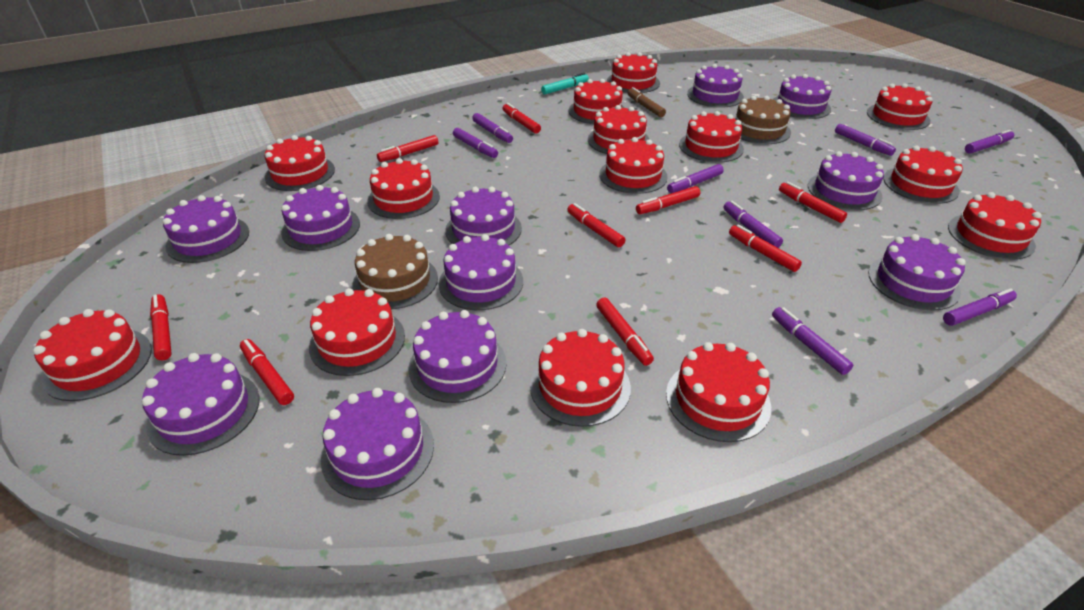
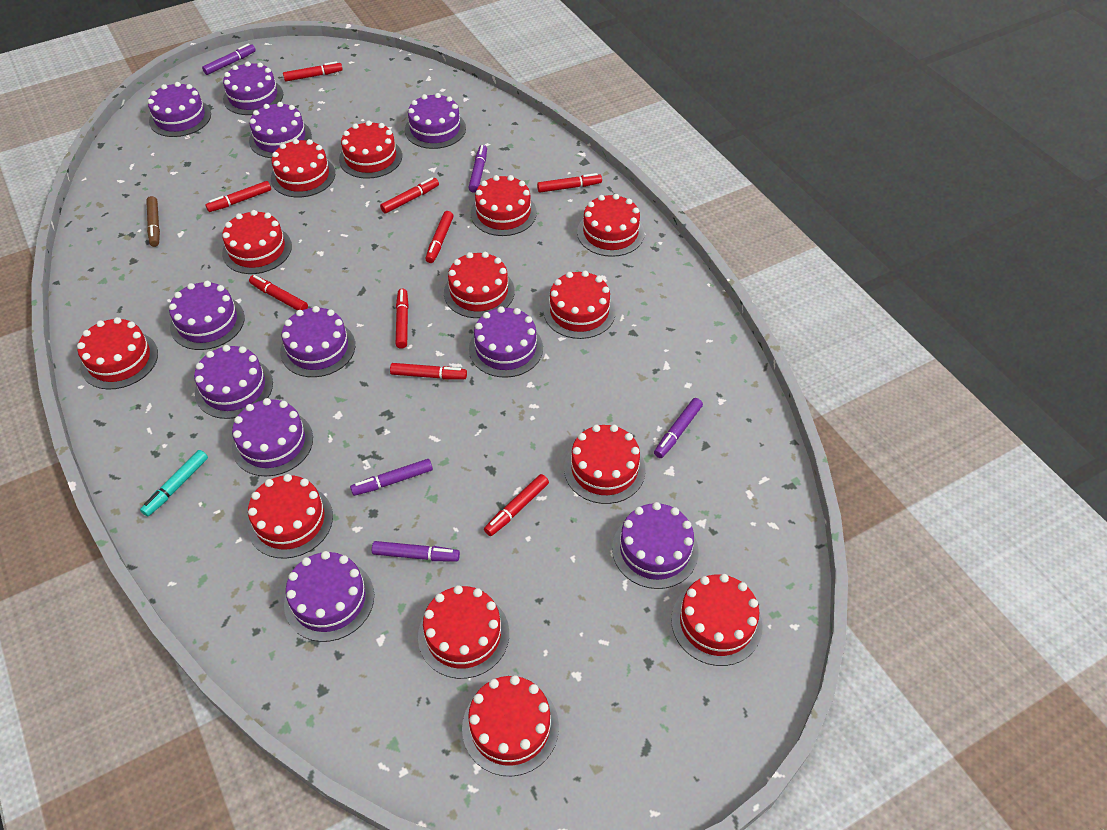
brown cake: [352,234,438,309] [736,96,791,144] = 2 -> none = 0
purple marker: [453,128,498,158] [472,113,513,143] [667,164,724,193] [723,201,783,248] [772,307,853,375] [835,124,896,156] [943,288,1017,326] [965,130,1014,154] = 8 -> [202,44,256,75] [350,459,433,496] [372,541,460,562] [469,145,487,193] [654,398,703,458] = 5
red cake: [33,309,152,401] [265,135,335,191] [309,288,405,376] [367,158,440,219] [530,329,631,427] [568,79,625,124] [588,105,650,154] [599,137,668,194] [607,52,660,93] [666,342,771,442] [679,111,744,163] [867,84,933,130] [883,146,963,204] [948,192,1042,260] = 14 -> [77,317,158,389] [222,210,292,274] [247,474,333,559] [271,139,335,197] [339,121,402,179] [418,585,509,679] [444,252,515,318] [462,675,559,776] [471,175,537,236] [543,271,616,339] [564,425,645,504] [577,194,645,257] [671,574,763,666] = 13

